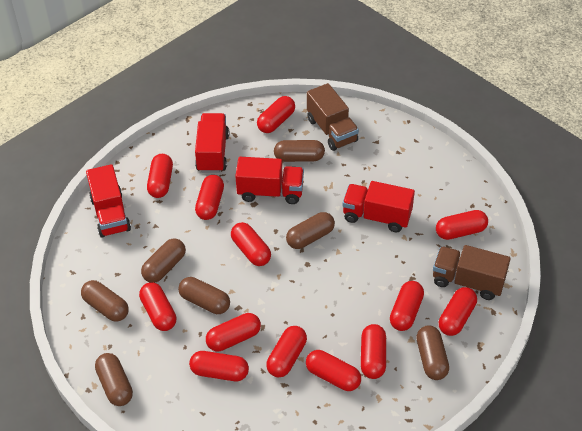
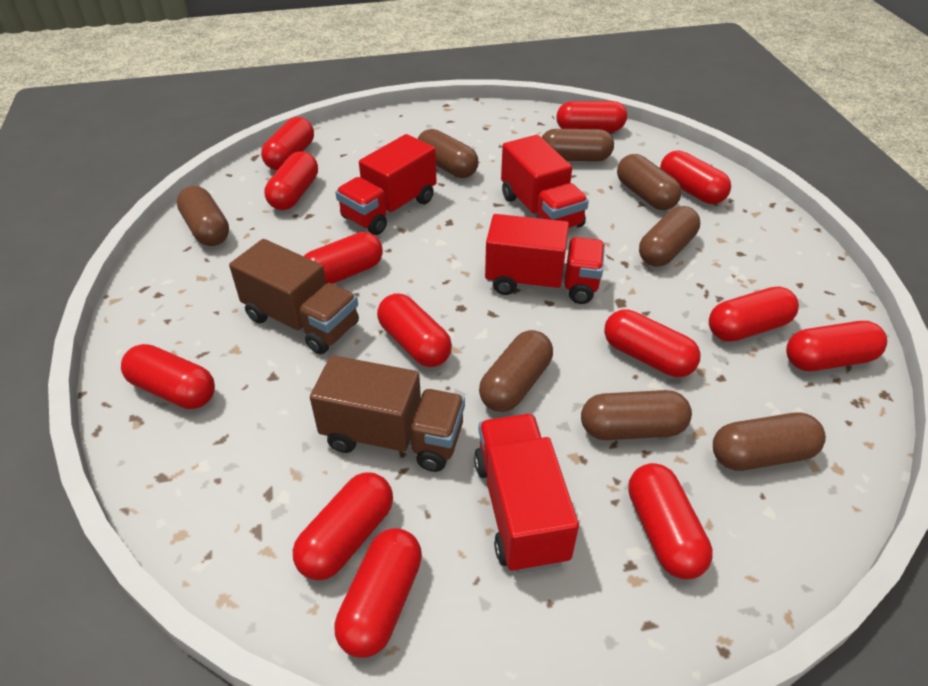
brown capsule: [81,280,129,322] [95,353,133,406] [141,238,186,283] [178,277,230,314] [274,140,325,162] [286,212,335,249] [416,325,449,380] = 7 -> [177,186,229,246] [417,129,478,178] [479,330,553,412] [541,129,614,162] [581,390,692,440] [617,154,681,210] [639,206,700,266] [713,413,826,471] = 8

